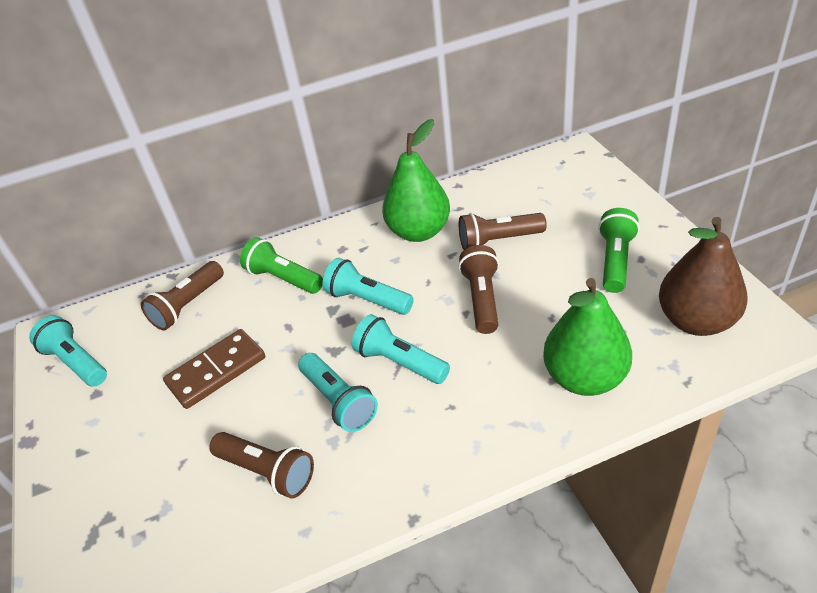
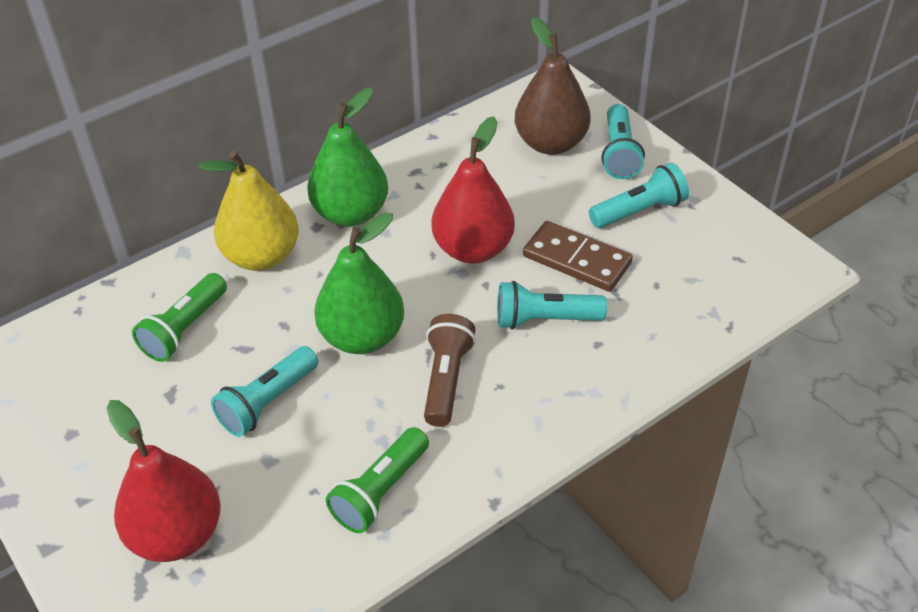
brown flashlight: [141,261,224,331] [209,432,314,498] [458,245,499,334] [459,213,547,250] = 4 -> [424,314,476,427] = 1
red pear: none = 0 -> [107,400,221,562] [431,116,515,263] = 2
yellow pear: none = 0 -> [199,150,299,271] = 1

